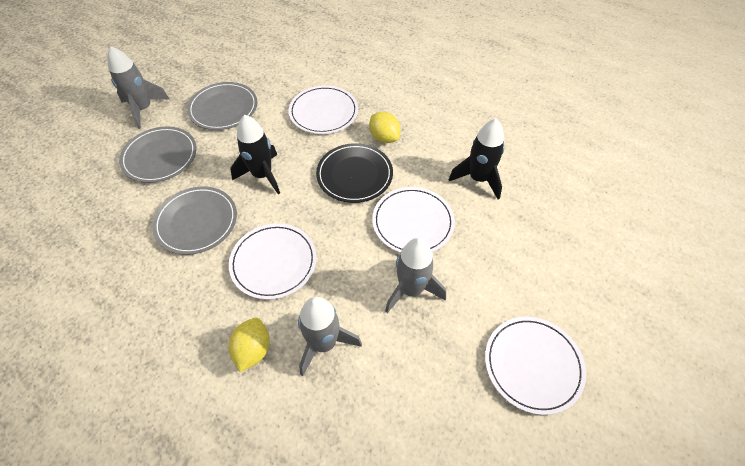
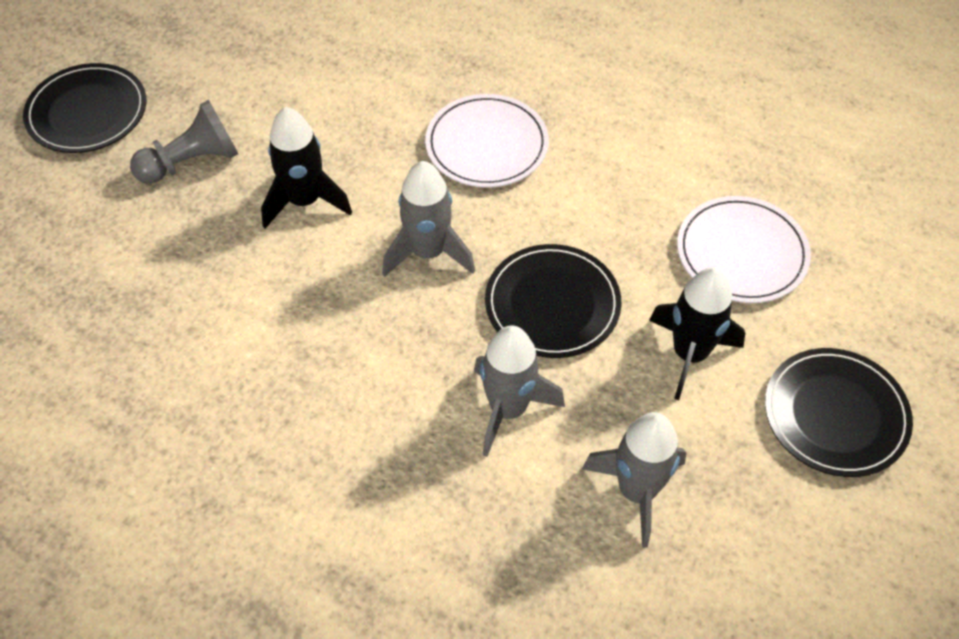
black plate: [316,143,393,203] = 1 -> [23,63,146,153] [485,244,622,358] [765,348,913,477] = 3
grey pawn: none = 0 -> [130,100,238,184] = 1
grey plate: [119,126,197,183] [153,187,237,255] [187,82,257,130] = 3 -> none = 0
white plate: [229,223,316,300] [289,85,358,134] [372,187,455,253] [485,317,586,415] = 4 -> [425,94,549,187] [677,196,811,303] = 2
yellow lemon: [229,318,270,372] [369,112,401,143] = 2 -> none = 0

